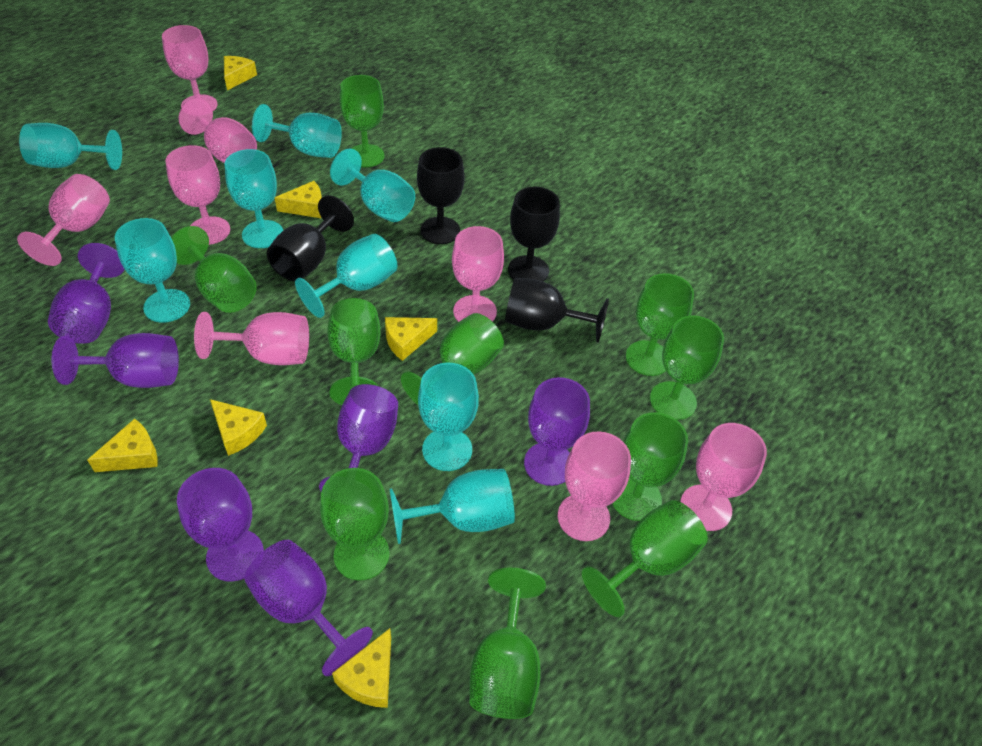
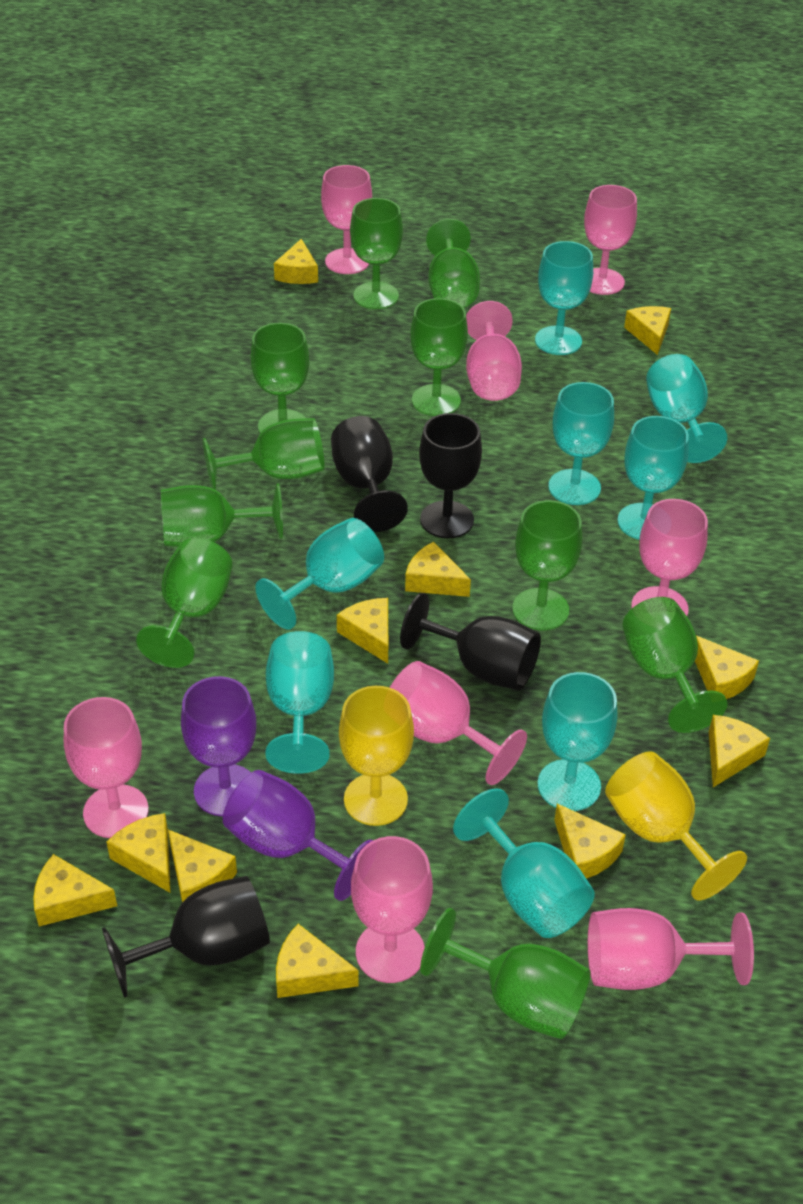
purple goblet: [48,243,125,344] [52,333,179,388] [177,468,264,582] [244,540,373,676] [319,384,398,491] [524,377,590,486] = 6 -> [181,676,256,816] [223,770,373,901] = 2
yellow cheese: [87,418,158,472] [210,399,267,456] [224,56,257,91] [275,181,322,218] [332,628,391,708] [385,317,437,361] = 6 -> [33,854,117,926] [107,813,171,893] [168,829,237,902] [274,239,318,284] [276,924,359,998] [337,598,388,664] [405,542,471,597] [554,803,626,879] [624,306,671,355] [695,635,759,699] [709,715,770,787] = 11
yellow goblet: none = 0 -> [339,686,414,826] [605,751,747,901] = 2

